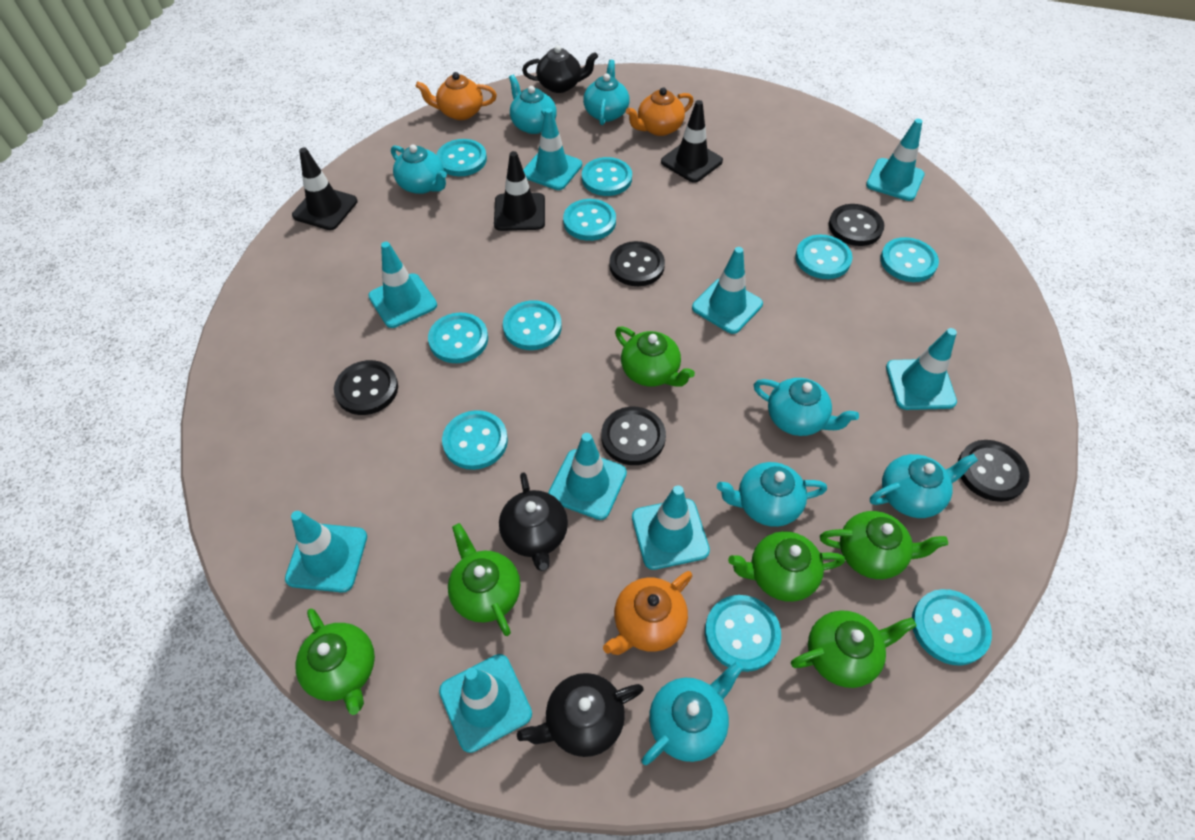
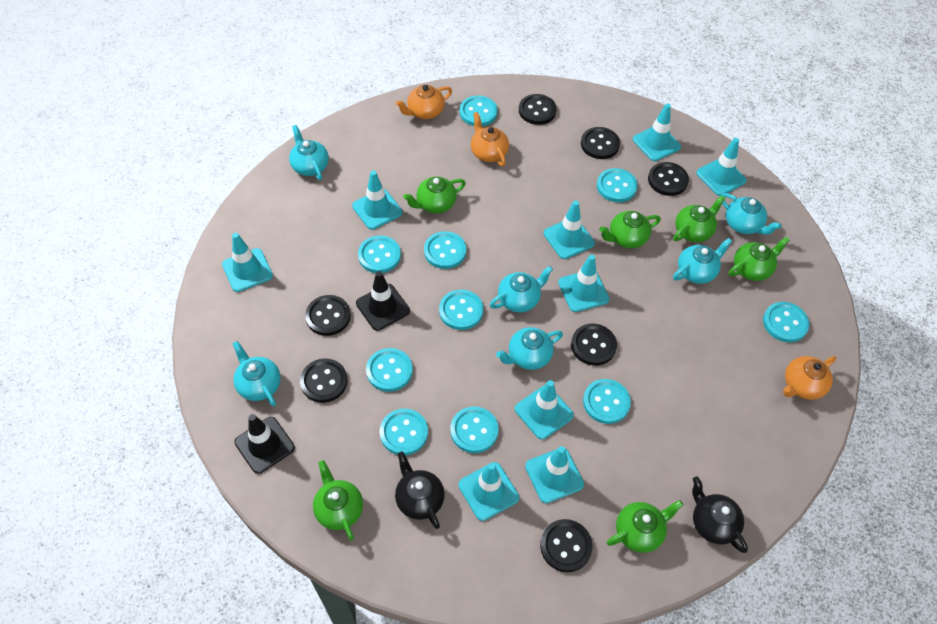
black button: [334,360,398,415] [601,407,666,465] [609,241,665,286] [829,204,884,246] [958,440,1030,502] = 5 -> [300,358,348,403] [305,295,351,336] [519,94,557,125] [540,519,593,572] [571,324,617,366] [581,127,620,159] [648,162,689,196] = 7
black teapot: [499,472,568,571] [517,673,644,757] [522,45,598,93] = 3 -> [395,451,445,529] [692,476,748,553] = 2
black traffic cone: [292,147,358,230] [494,151,545,231] [661,100,723,183] = 3 -> [234,414,295,474] [356,271,410,331] = 2
turquoise teapot: [391,145,447,194] [509,75,557,134] [583,60,630,125] [641,662,743,765] [717,462,827,527] [754,378,859,436] [870,454,978,518] = 7 -> [233,341,280,406] [289,125,329,180] [490,266,553,312] [496,327,563,370] [673,238,732,284] [722,193,781,235] = 6

